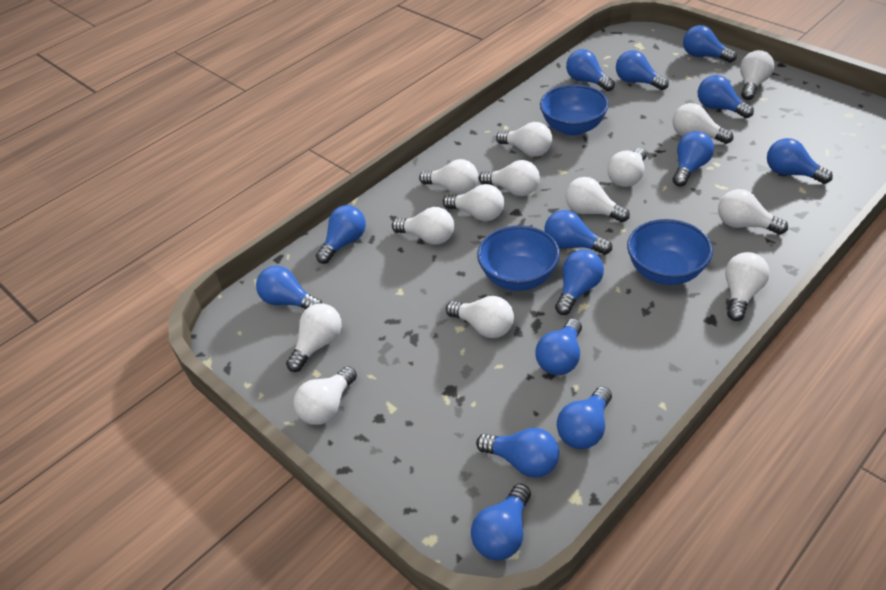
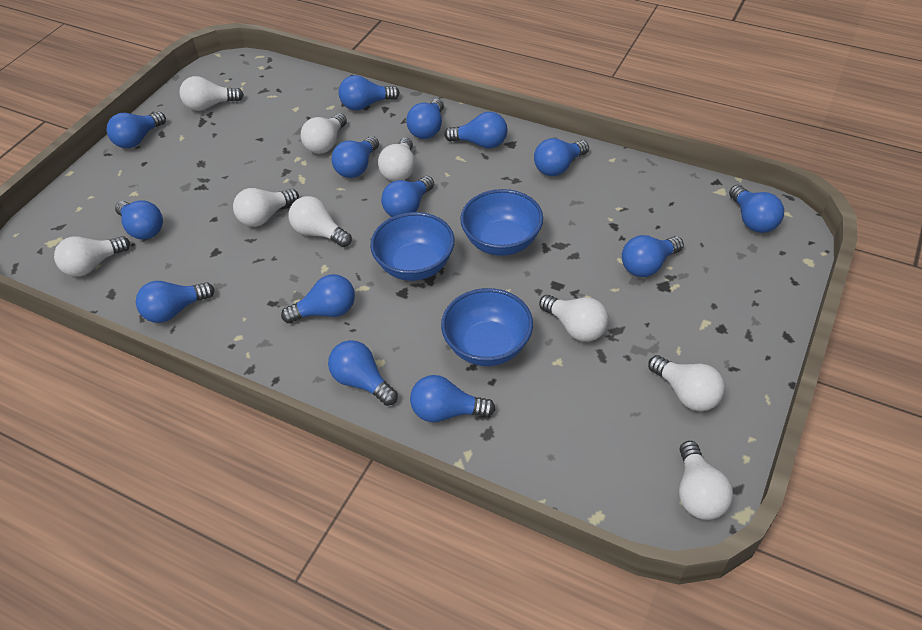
white light bulb: [286,303,342,372] [293,366,357,425] [392,207,454,245] [419,159,478,195] [443,184,504,221] [446,296,514,338] [479,160,540,196] [496,122,552,156] [565,177,630,222] [607,148,646,187] [672,103,733,144] [718,189,788,235] [725,252,770,321] [740,50,774,100] = 14 -> [54,236,130,277] [179,76,244,111] [233,188,299,227] [288,196,352,247] [301,113,347,154] [378,137,415,181] [539,295,609,342] [648,355,725,411] [679,441,733,520] = 9

